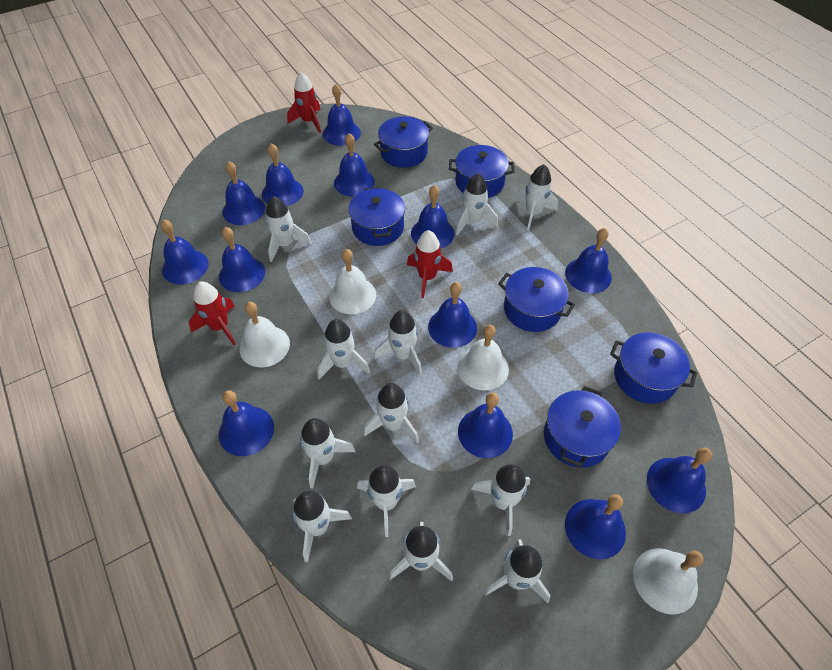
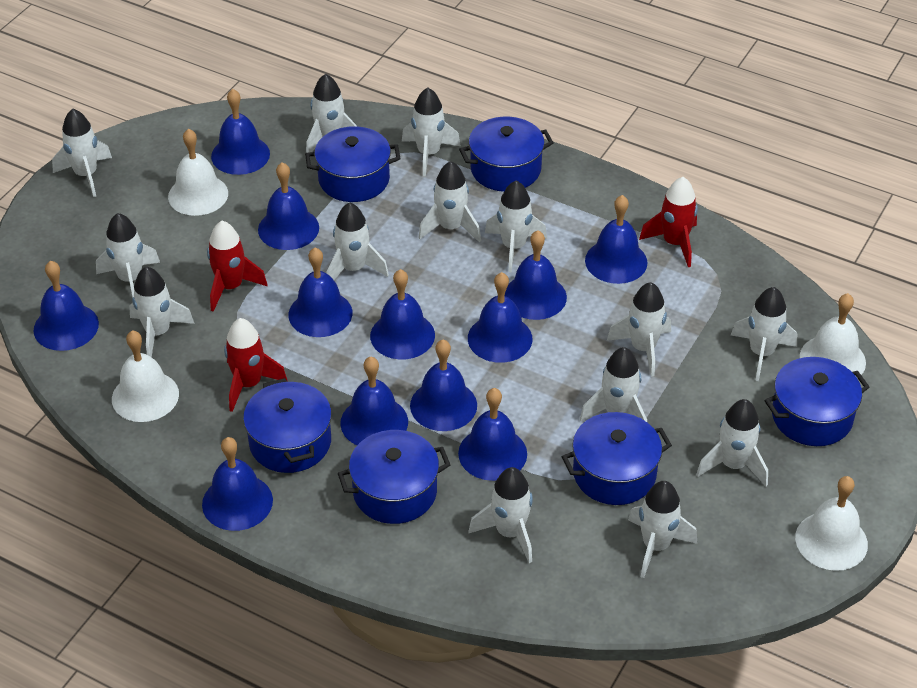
blue bell: [160,219,209,285] [219,227,265,292] [219,390,274,456] [222,161,265,225] [262,143,304,206] [323,84,361,146] [334,133,375,197] [411,185,455,249] [428,282,477,348] [458,392,513,458] [565,228,612,293] [565,494,626,559] [647,448,712,513] = 13 -> [34,261,99,351] [202,437,273,531] [211,89,270,175] [258,162,319,250] [288,248,352,337] [340,357,408,445] [370,269,435,360] [410,340,477,431] [458,388,527,481] [468,272,532,363] [505,231,567,320] [585,195,647,284] = 12
white rocket: [265,196,311,262] [292,491,352,562] [300,418,356,489] [317,319,370,379] [357,465,416,537] [363,383,419,443] [374,310,422,375] [389,522,453,582] [456,173,498,236] [471,464,530,536] [484,539,550,603] [515,164,558,230] = 12 -> [52,109,112,197] [96,213,160,297] [129,267,195,357] [306,74,358,153] [326,202,389,280] [402,88,461,177] [418,161,481,243] [469,467,533,563] [485,181,547,272] [580,347,647,422] [607,282,671,377] [628,481,697,578] [696,399,768,486] [731,287,797,381] = 14

